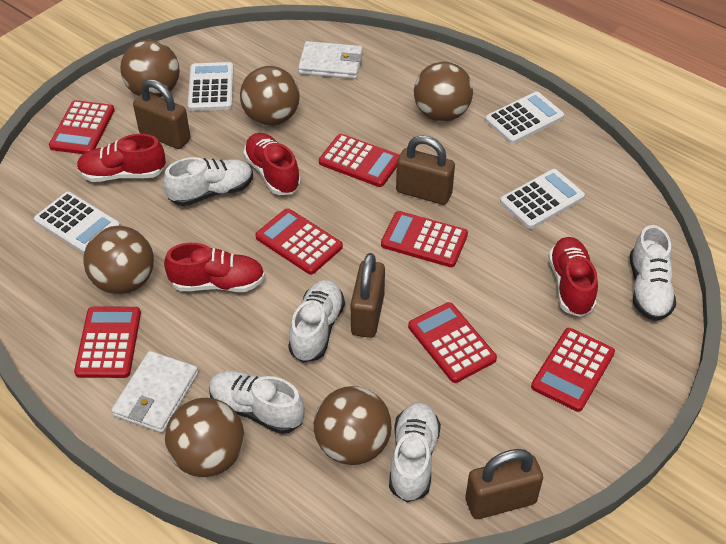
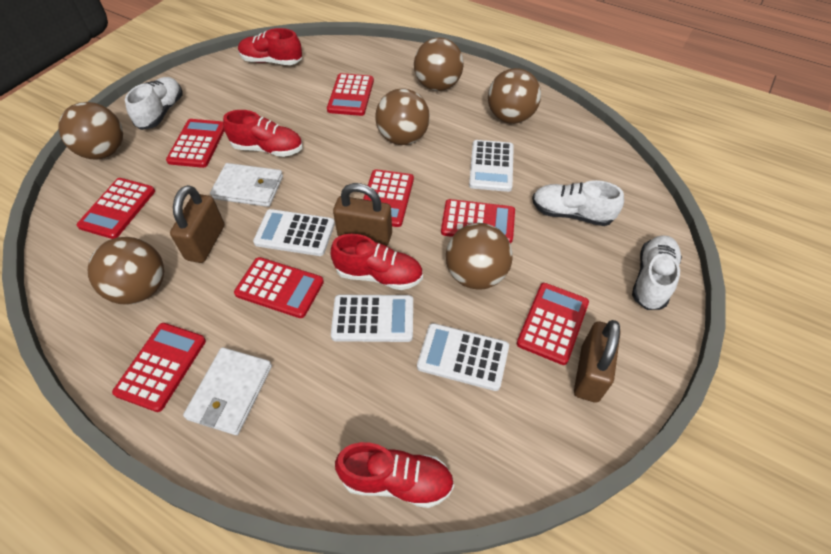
brown padlock: [133,79,191,149] [351,253,385,338] [396,135,455,205] [465,449,543,519] = 4 -> [170,185,224,263] [333,183,392,246] [574,320,621,403] = 3
red calculator: [49,100,115,154] [74,307,141,378] [255,208,343,275] [319,134,400,187] [381,211,468,267] [408,302,497,383] [531,328,615,412] = 7 -> [77,178,155,239] [112,323,206,412] [166,119,224,168] [234,257,324,318] [327,73,374,116] [363,169,414,227] [441,199,515,243] [517,283,589,365] = 8
white shoe: [163,157,253,206] [209,370,305,434] [288,280,345,363] [389,402,441,502] [630,225,676,321] = 5 -> [125,77,183,130] [532,180,624,226] [632,235,682,310] = 3

